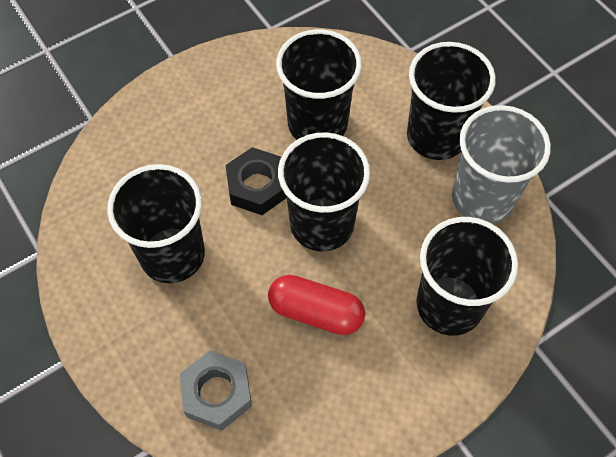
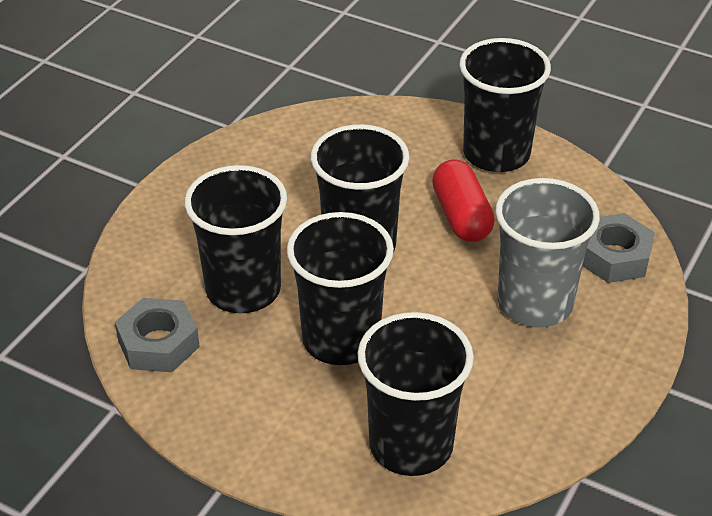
black nut: [226,147,287,215] = 1 -> none = 0
grey nut: [180,350,252,431] = 1 -> [115,298,200,372] [583,213,655,283] = 2

